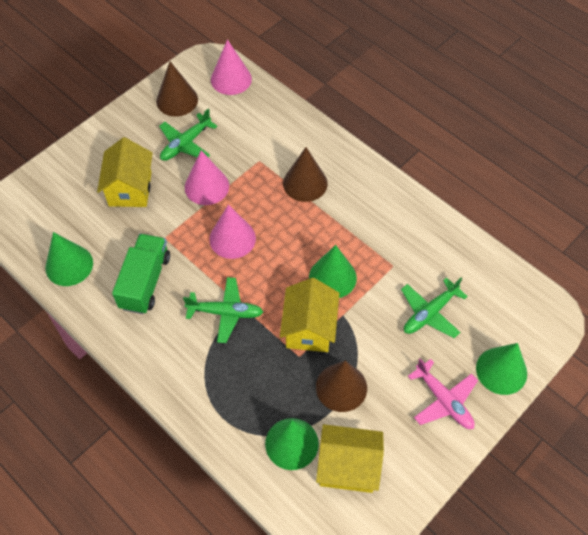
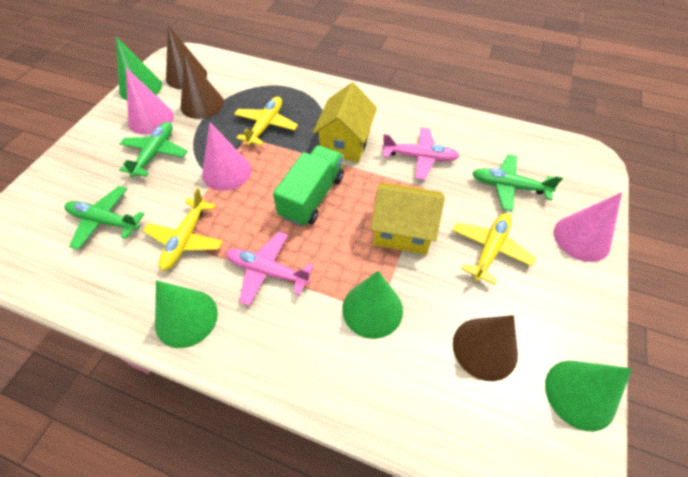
pink plane: [408,358,478,429] = 1 -> [226,232,314,306] [382,127,459,180] = 2
yellow house: [97,137,153,207] [280,278,340,352] [316,424,384,493] = 3 -> [313,83,377,162] [371,183,445,255] = 2
yellow plane: none = 0 -> [143,188,223,271] [234,97,298,146] [452,213,536,285] = 3

